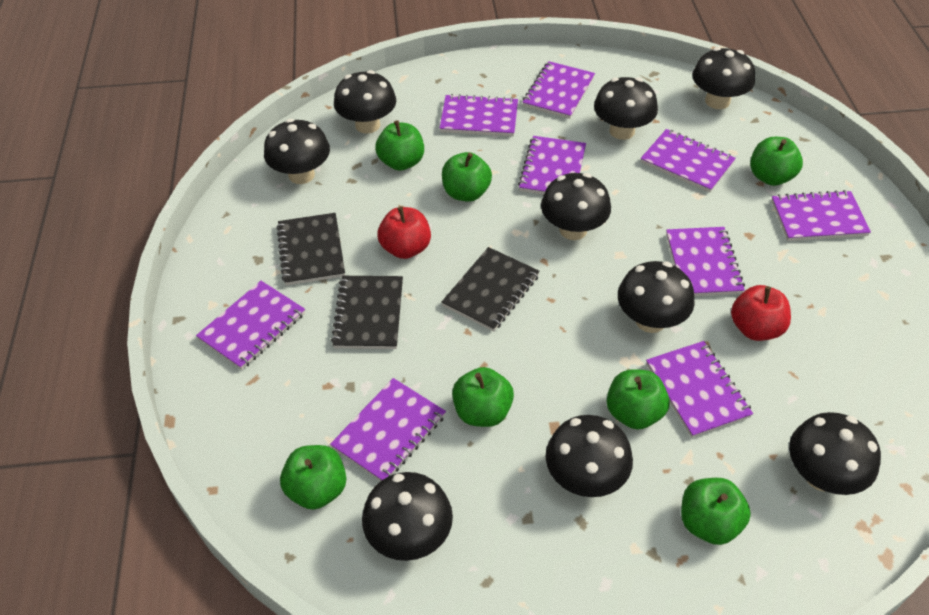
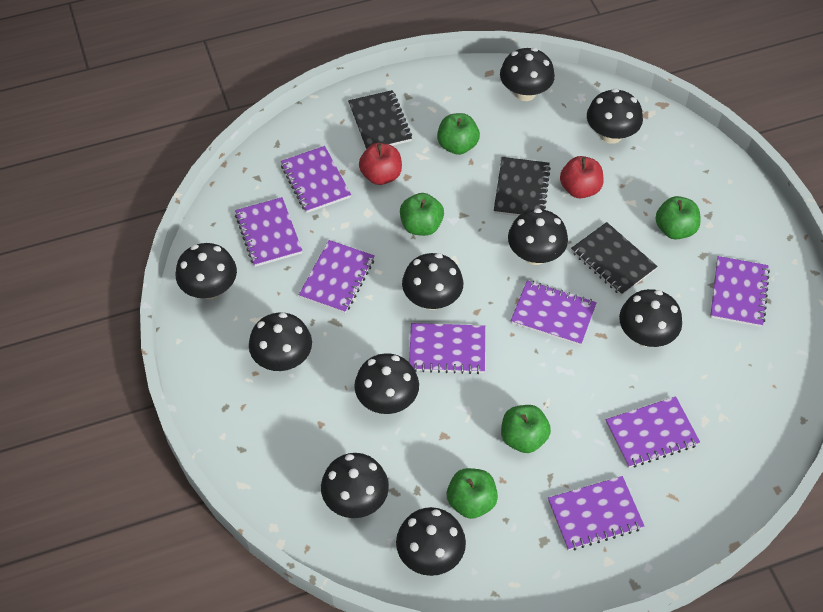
black mushroom: [264,119,330,184] [334,70,396,134] [362,472,453,561] [541,173,611,240] [545,415,633,497] [594,77,658,140] [618,261,695,333] [692,47,755,109] [789,412,881,495] = 9 -> [176,243,237,299] [249,312,312,371] [321,453,389,518] [354,353,419,414] [396,507,466,576] [402,253,463,310] [500,48,555,101] [508,208,568,265] [587,89,643,144] [619,289,682,347] = 10
green apple: [280,445,346,510] [375,120,424,171] [442,152,492,202] [452,367,514,427] [607,369,670,429] [681,478,751,545] [750,137,803,186] = 7 -> [400,193,444,236] [437,113,480,155] [447,468,498,519] [501,405,551,453] [655,196,701,240] = 5
purple notebook: [196,281,305,370] [330,378,446,481] [440,94,518,136] [518,136,586,195] [522,61,595,119] [641,129,736,193] [646,341,753,438] [666,227,745,296] [771,190,871,241] = 9 -> [235,197,302,267] [281,146,351,213] [299,240,375,313] [409,323,485,374] [511,280,597,346] [548,476,644,550] [606,397,700,468] [710,256,770,327] = 8

